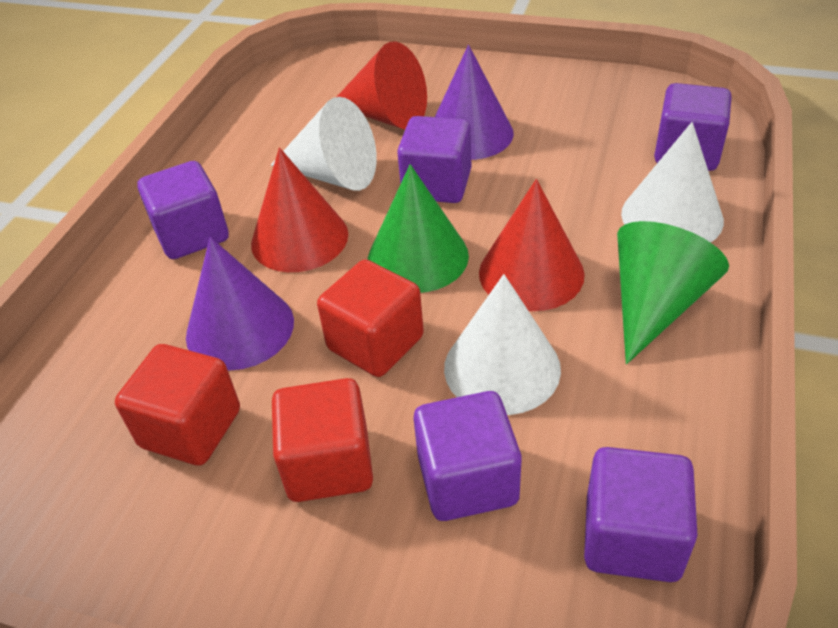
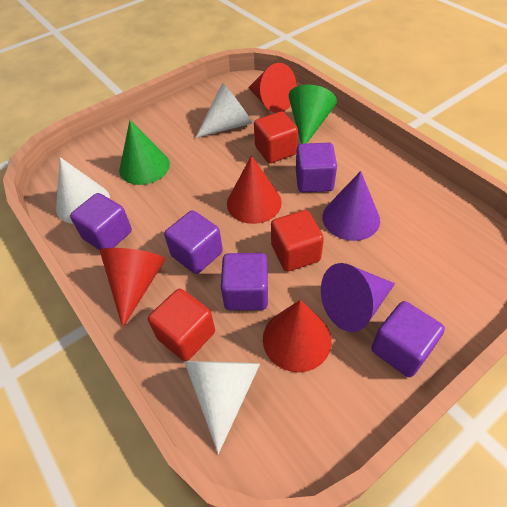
red cone: [251,147,348,272] [337,41,427,129] [479,179,585,311] = 3 -> [100,248,165,328] [227,156,282,224] [248,63,297,113] [263,300,332,372] = 4

